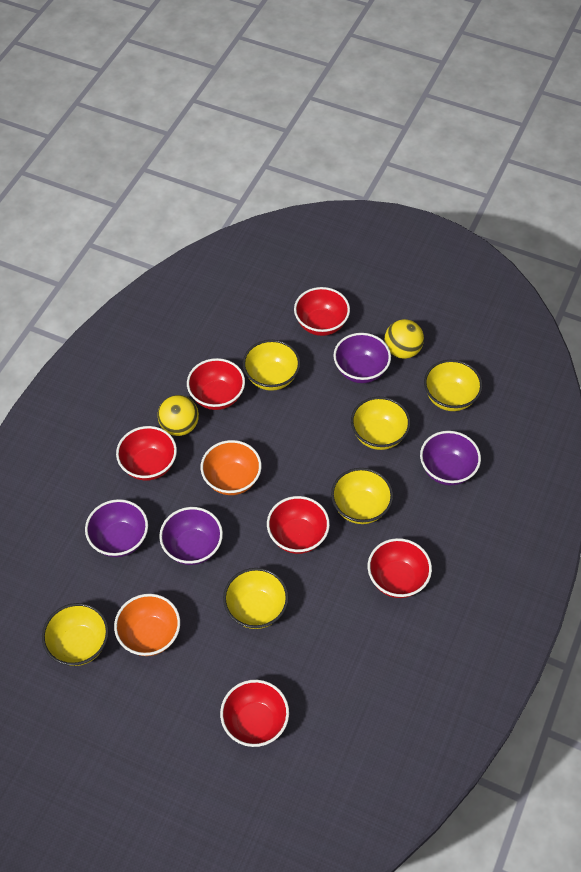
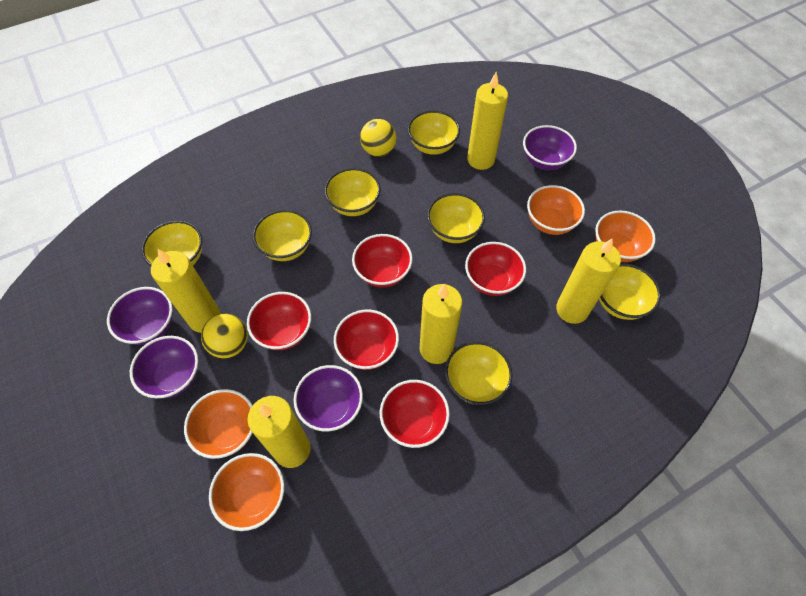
orange bowl: [114,594,180,656] [201,440,262,495] = 2 -> [184,389,253,459] [209,453,284,531] [527,185,585,235] [595,211,656,262] = 4
red bowl: [116,426,177,481] [187,358,245,410] [220,680,289,747] [267,496,330,554] [294,287,350,336] [368,538,432,598] = 6 -> [247,292,311,350] [334,310,399,370] [352,234,413,288] [380,380,450,448] [465,242,526,296] = 5
yellow bowl: [42,603,109,666] [223,568,288,629] [243,340,300,391] [331,468,393,524] [351,397,410,450] [424,360,482,411] = 6 -> [142,221,202,266] [253,210,312,261] [324,168,381,216] [408,110,460,155] [427,193,485,243] [445,342,513,405] [599,264,661,320] = 7
yellow candle: none = 0 -> [151,249,221,333] [248,396,311,468] [420,284,462,364] [467,72,508,170] [556,239,621,324] = 5

